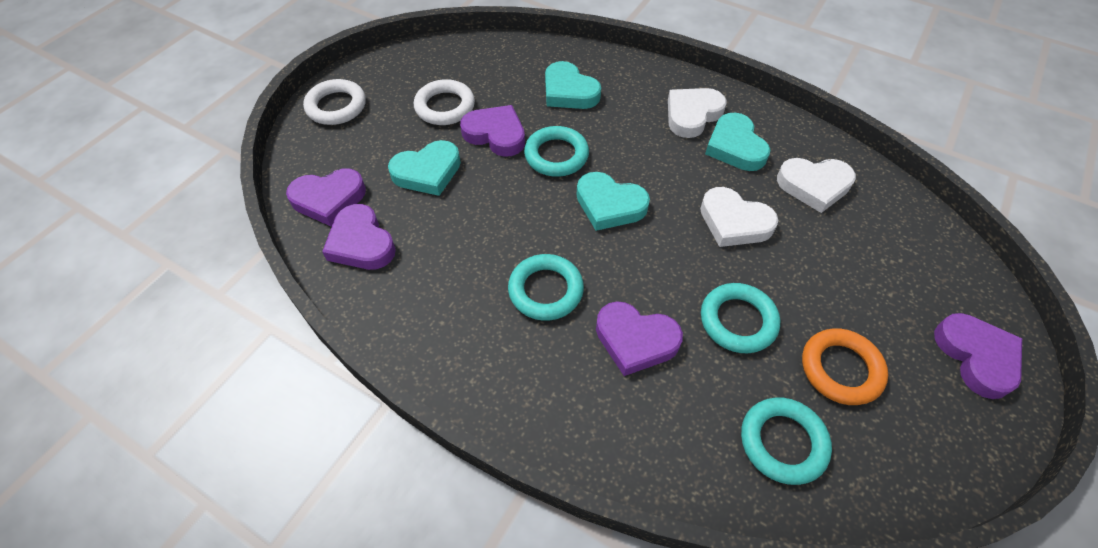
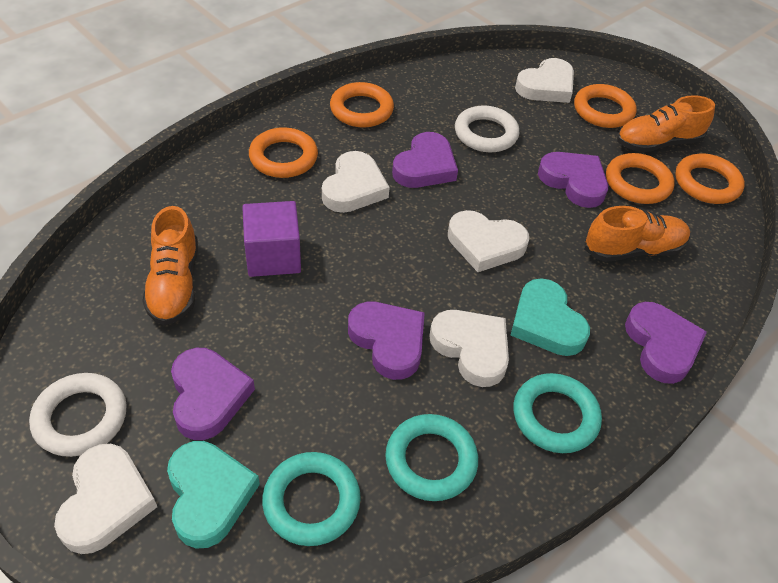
orange ring: [802,328,888,405] = 1 -> [249,127,318,178] [330,82,394,128] [574,84,637,128] [606,153,675,204] [675,154,745,204] = 5
orange shoe: none = 0 -> [142,206,198,325] [584,206,690,262] [617,95,715,152] = 3
purple cube: none = 0 -> [242,201,301,277] = 1
turquoise heart: [388,140,461,196] [545,61,601,109] [577,172,650,231] [705,113,770,171] = 4 -> [167,441,260,549] [510,278,590,356] = 2
turquoise ring: [508,254,584,321] [524,126,589,177] [701,283,780,353] [741,397,832,485] = 4 -> [262,452,361,546] [385,414,478,501] [514,373,602,453] = 3
white heart: [668,88,727,138] [700,187,778,247] [777,158,856,213] = 3 -> [54,444,157,554] [322,151,390,213] [429,310,509,387] [448,210,529,272] [515,58,574,103] = 5

